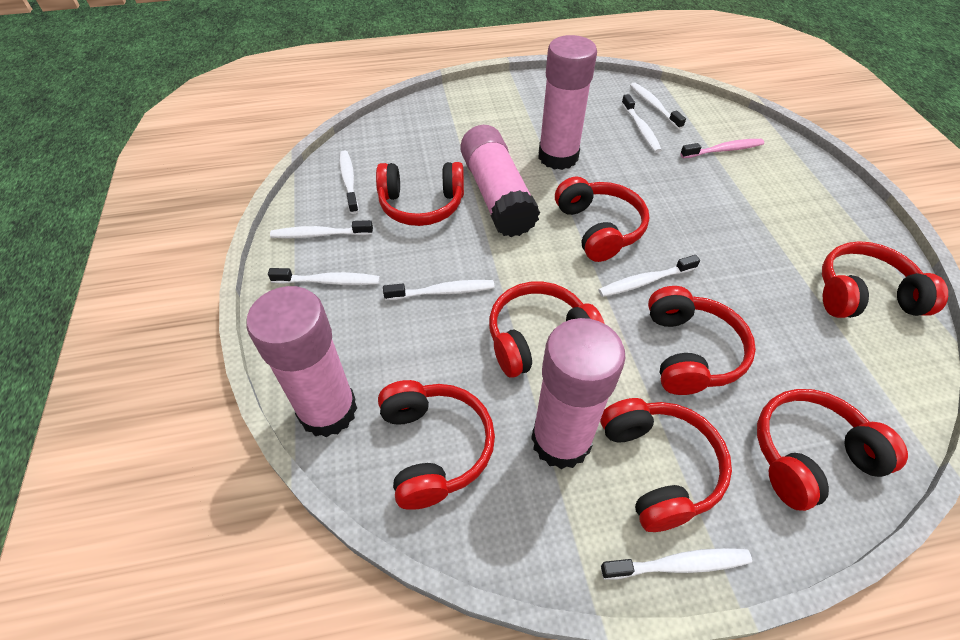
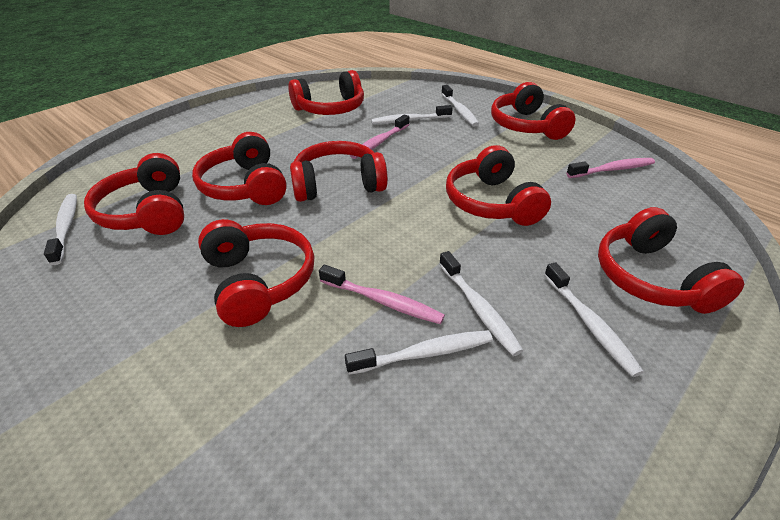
pink glue stick: [246,286,357,438] [460,125,540,237] [531,318,626,469] [538,35,597,170] = 4 -> none = 0
pink toothbrush: [680,139,764,158] = 1 -> [319,265,445,324] [350,115,409,159] [566,158,655,178] = 3
white toothbrush: [268,268,380,285] [270,220,373,238] [339,151,359,214] [383,280,495,300] [598,255,700,297] [601,548,752,579] [622,94,662,153] [630,82,686,129] = 8 -> [44,194,77,265] [345,330,493,375] [371,105,453,124] [439,251,524,356] [441,85,479,126] [544,262,644,377] = 6

